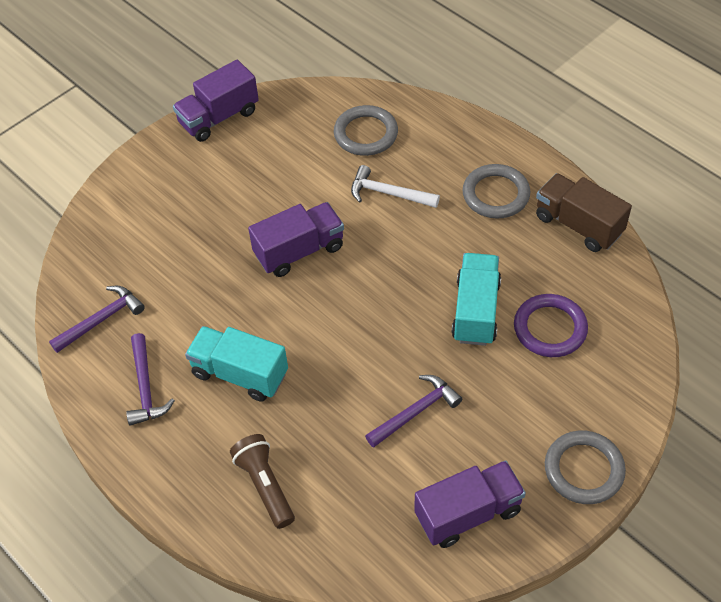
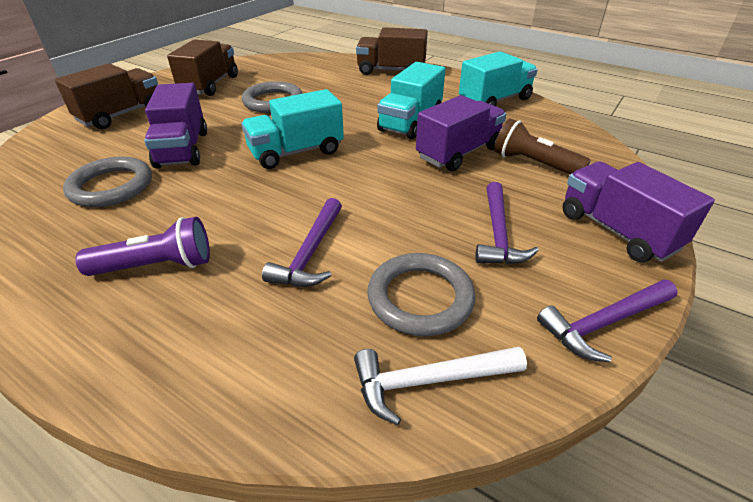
brown truck: [536,173,632,252] = 1 -> [55,63,158,129] [167,39,238,96] [356,27,428,75] = 3
purple flashlight: none = 0 -> [75,217,210,276] = 1
purple ring: [514,294,588,357] = 1 -> none = 0
turquoise truck: [185,326,288,402] [451,253,501,346] = 2 -> [241,89,344,169] [377,62,445,139] [459,51,538,106] = 3

